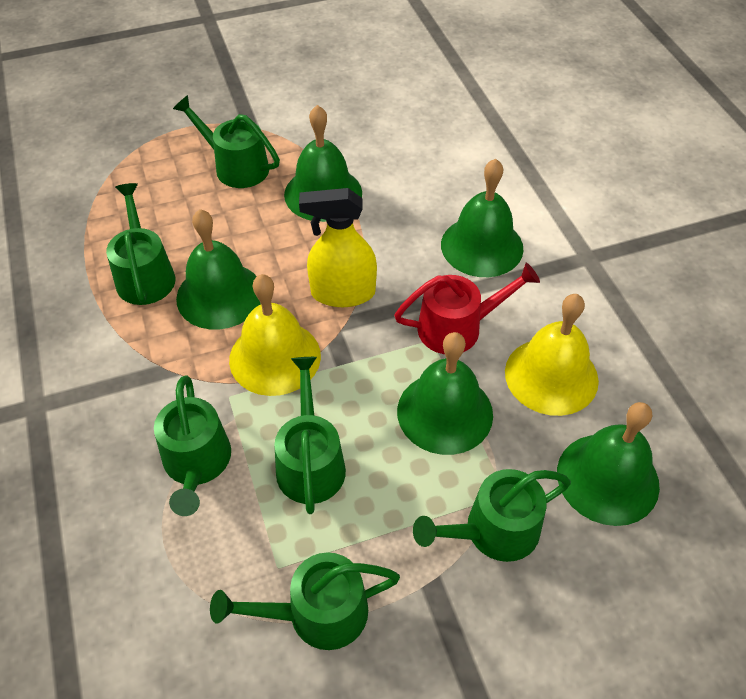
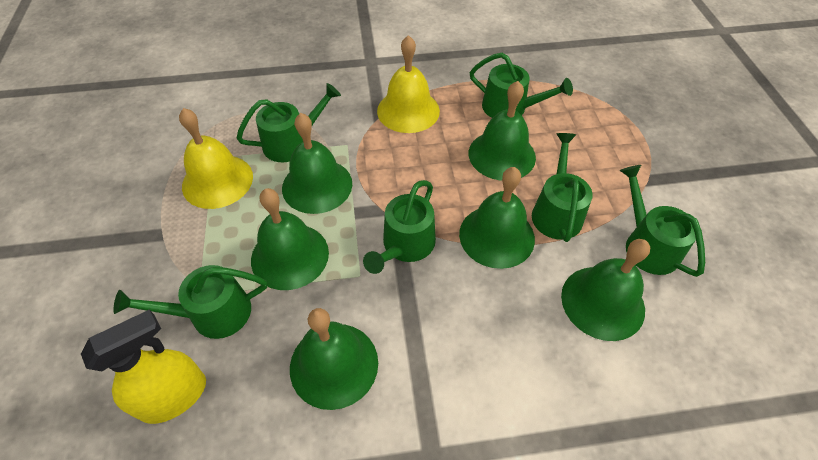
green bell: [176,209,261,330] [284,105,362,222] [397,332,493,455] [441,159,523,277] [557,402,660,526] = 5 -> [251,188,329,290] [282,113,352,214] [290,308,378,410] [459,167,535,269] [469,81,536,181] [561,239,650,341] = 6
red watering can: [394,263,540,354] = 1 -> none = 0

